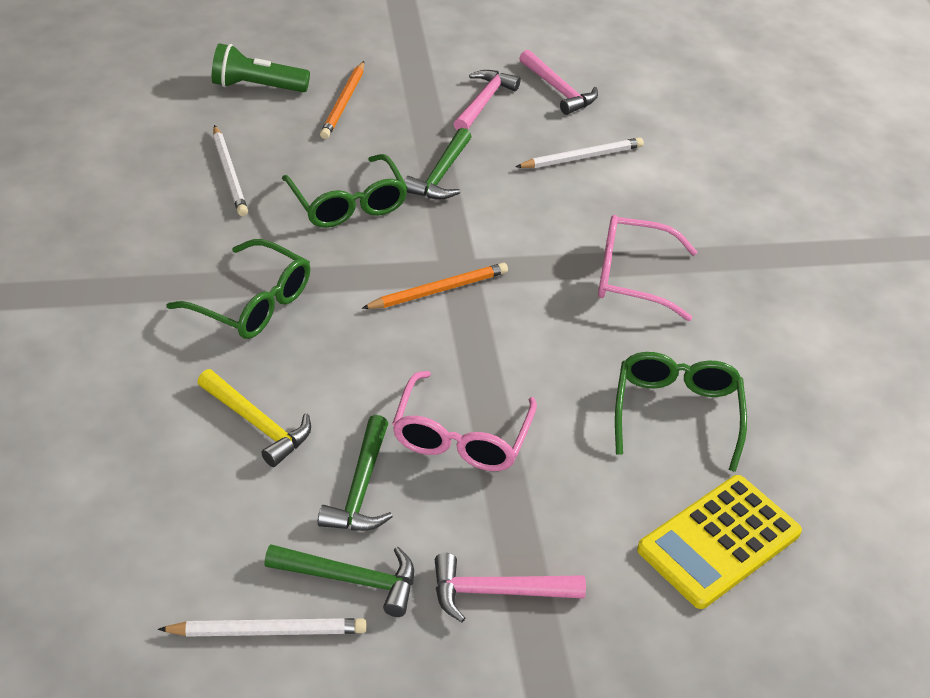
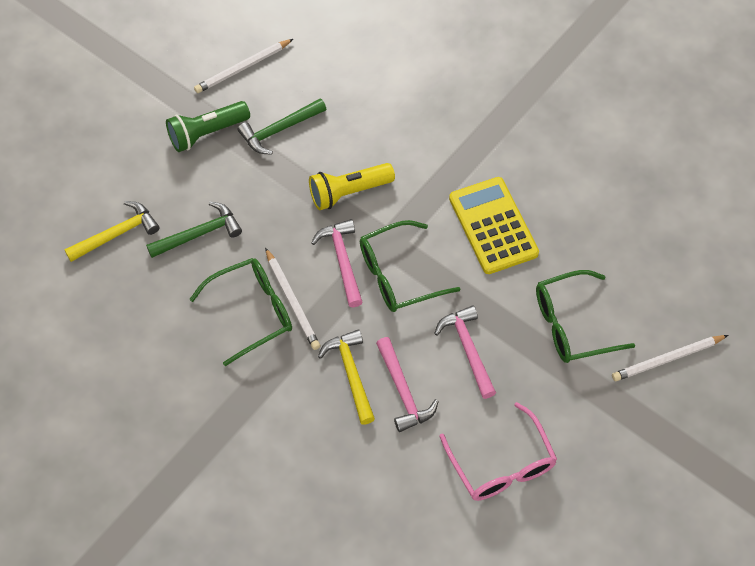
green hammer: [264,544,414,617] [318,415,393,531] [404,128,472,199] = 3 -> [146,202,242,258] [237,98,326,155] = 2
orange pencil: [320,61,364,139] [361,263,508,309] = 2 -> none = 0
pink glasses: [392,371,537,471] [598,215,697,321] = 2 -> [439,402,557,501] = 1
yellow flashlight: none = 0 -> [309,163,395,210] = 1
yellow hammer: [197,369,311,467] = 1 -> [64,201,159,262] [318,329,375,424] = 2

